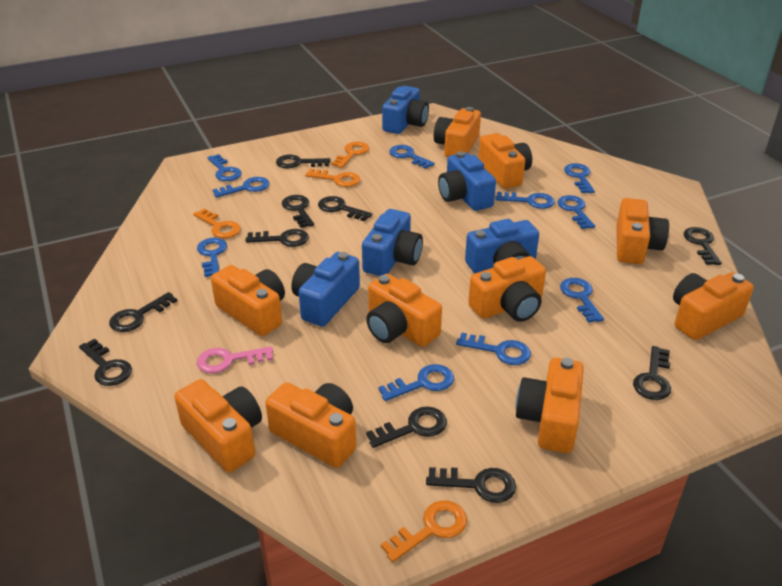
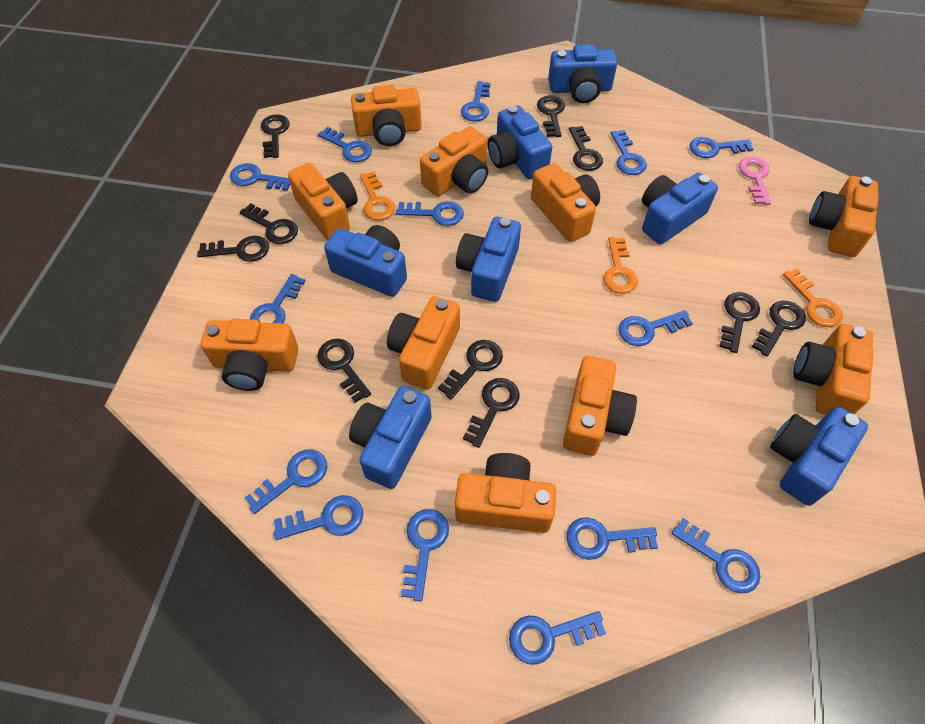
blue camera: [291,252,360,327] [362,209,423,276] [382,86,429,134] [438,151,496,211] [465,219,539,273] = 5 -> [324,225,407,297] [349,386,432,489] [456,217,521,302] [488,105,552,179] [548,44,617,103] [642,173,718,244] [770,407,868,506] = 7
blue key: [197,238,227,277] [207,154,242,181] [213,177,270,198] [378,364,454,401] [389,145,435,169] [456,333,531,365] [496,192,555,209] [557,195,595,229] [560,278,604,323] [564,163,595,193] = 10 -> [230,163,290,191] [245,449,327,514] [250,274,305,323] [274,495,363,540] [318,127,372,162] [396,201,464,226] [401,509,449,602] [461,81,490,121] [509,611,606,665] [567,517,658,560] [611,130,647,175] [619,310,693,346] [671,518,760,594] [689,137,753,158] = 14
orange key: [193,208,241,238] [305,169,360,187] [331,142,369,168] [381,500,467,563] = 4 -> [360,172,395,221] [604,237,638,294] [783,268,843,327] = 3

